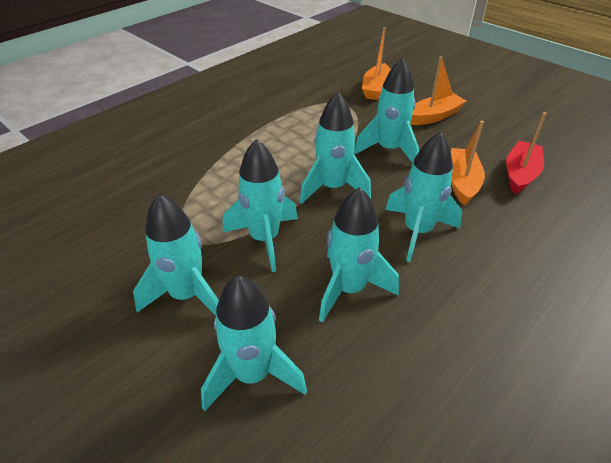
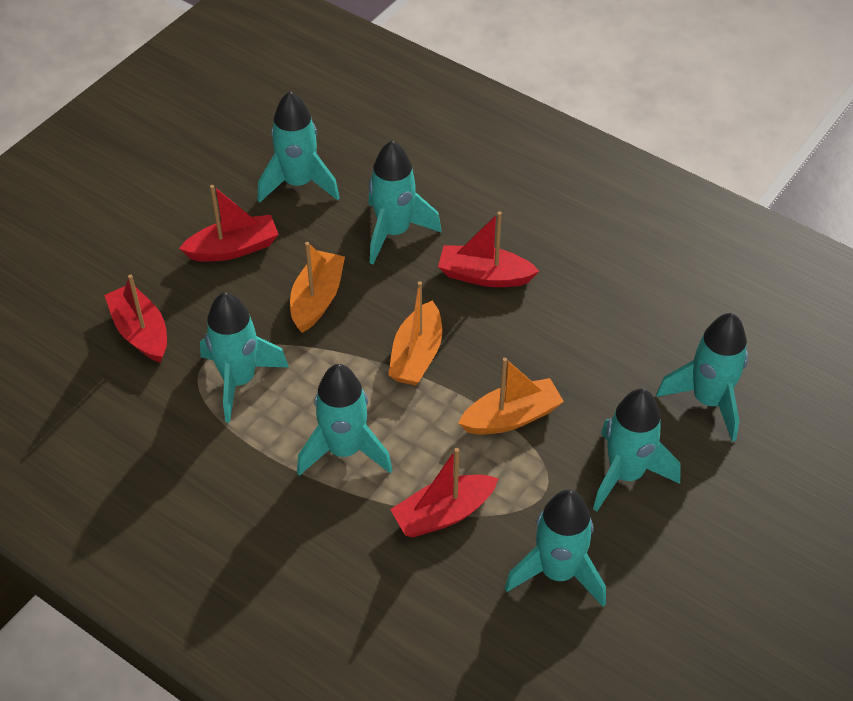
red boat: [506,112,547,194] = 1 -> [104,274,167,363] [179,185,279,262] [390,448,499,538] [438,211,539,287] = 4

